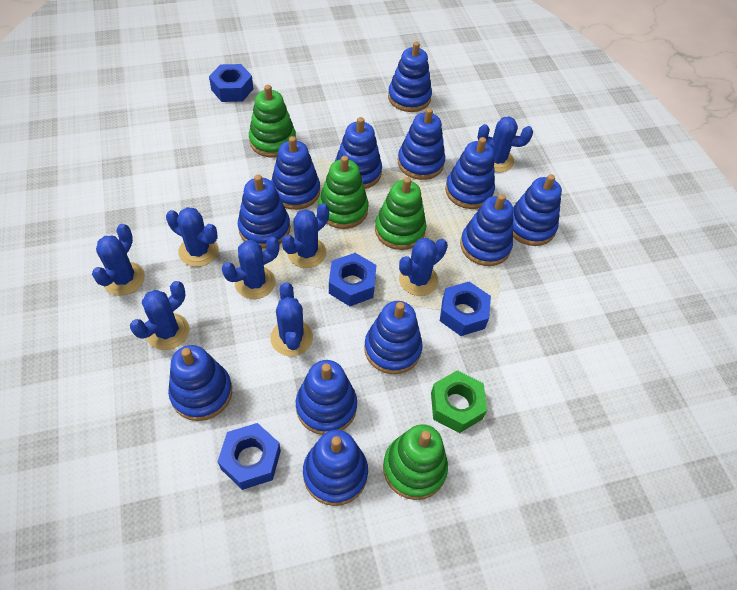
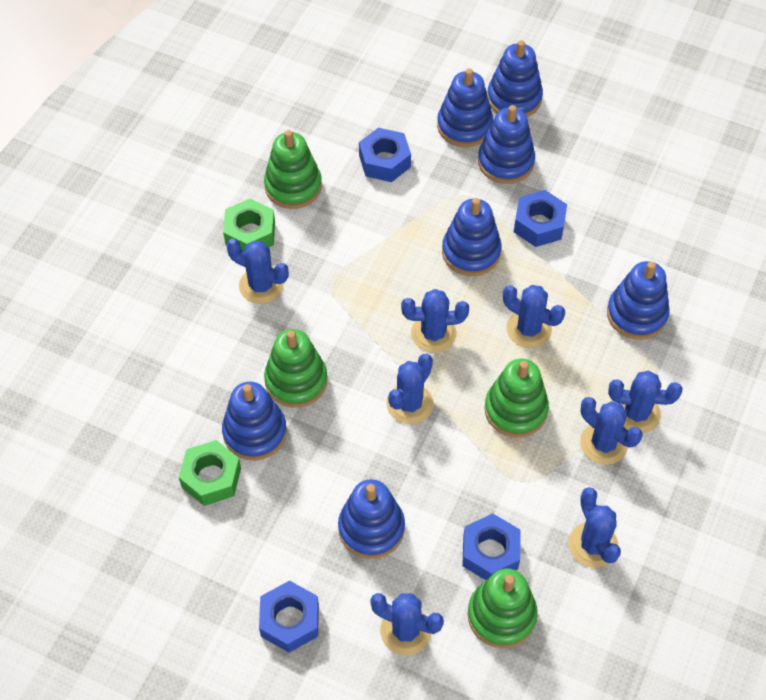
blue stacking toy: [168,345,232,421] [238,174,290,249] [271,136,320,210] [296,360,357,435] [303,430,368,506] [335,117,382,189] [364,301,423,374] [388,42,432,112] [398,108,445,180] [445,137,495,209] [460,194,513,266] [513,174,562,246] = 12 -> [222,381,287,461] [338,479,405,559] [437,68,493,147] [442,198,502,276] [478,105,535,184] [487,40,543,117] [607,261,670,340] = 7
green nut: [431,370,487,433] = 1 -> [179,440,241,506] [223,198,275,252] = 2

